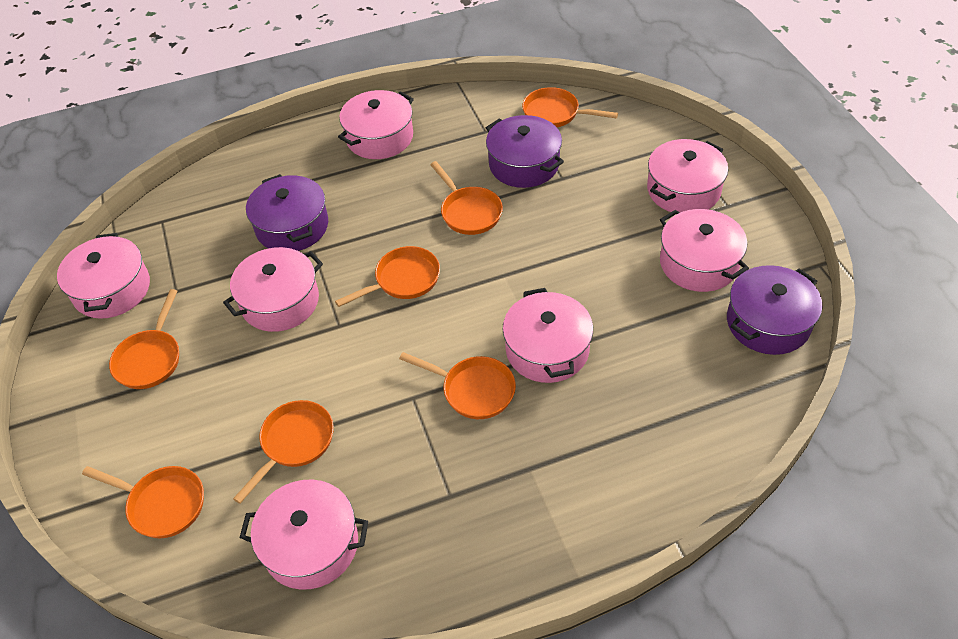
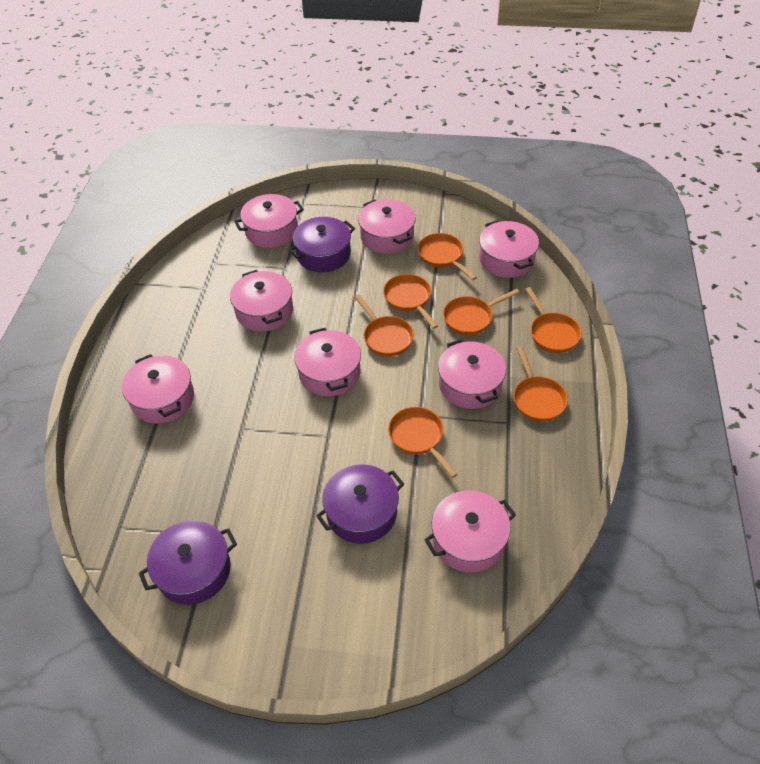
pink pot: [57,233,150,319] [223,247,323,332] [240,479,368,590] [338,90,414,159] [503,288,593,383] [647,139,728,212] [660,209,749,292] = 7 -> [122,354,194,424] [230,270,293,332] [234,194,304,248] [294,328,361,396] [358,199,416,254] [424,490,516,572] [438,339,506,409] [479,220,539,278] = 8

